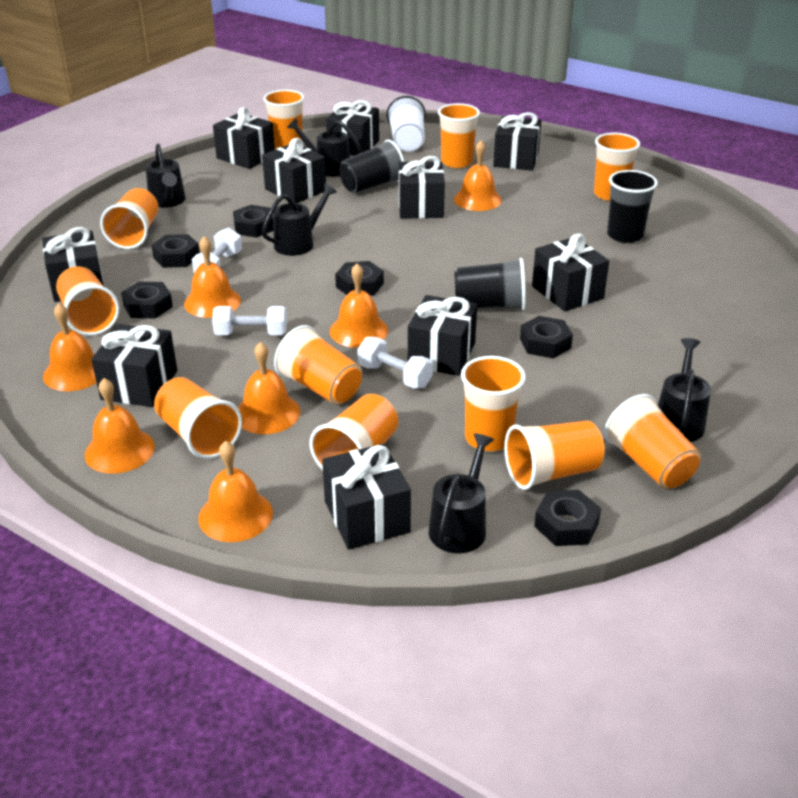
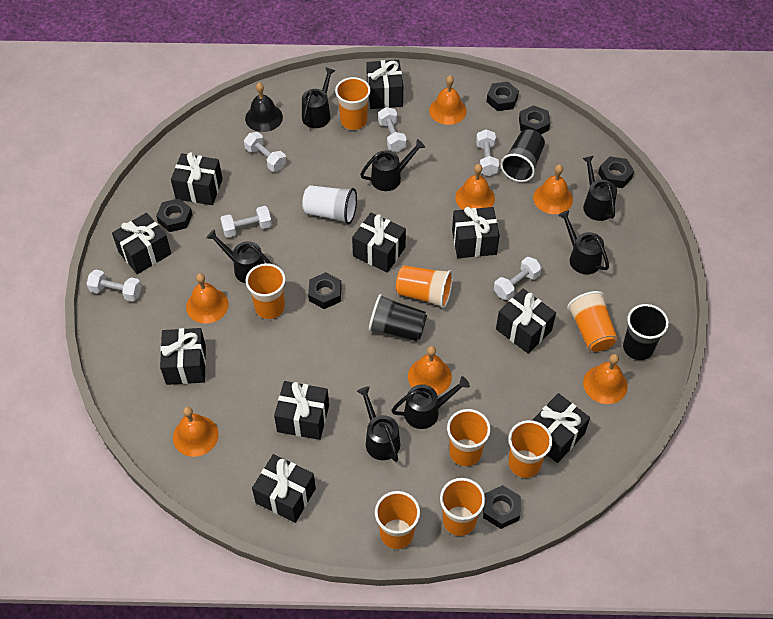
black bell: none = 0 -> [245,83,283,132] = 1
black watering can: [145,144,186,208] [262,183,337,256] [287,118,362,177] [429,433,494,553] [658,338,711,442] = 5 -> [206,229,272,283] [302,67,335,128] [357,386,400,462] [360,139,425,191] [391,376,470,429] [558,210,609,274] [582,156,617,221] = 7
orange cup: [56,266,120,336] [100,188,159,249] [154,377,242,459] [263,90,305,150] [274,325,362,405] [310,394,398,470] [438,103,480,168] [461,356,526,452] [504,421,605,490] [594,133,640,201] [604,394,701,489] = 11 -> [245,263,286,319] [335,77,371,130] [375,491,420,549] [396,265,453,308] [440,478,485,536] [447,409,491,466] [509,420,552,478] [567,291,618,352] = 8
white dumbbell: [192,227,242,273] [212,306,287,335] [357,337,433,389] = 3 -> [87,269,142,302] [220,206,272,238] [244,132,286,172] [378,107,407,152] [476,129,499,176] [494,257,542,300] = 6

